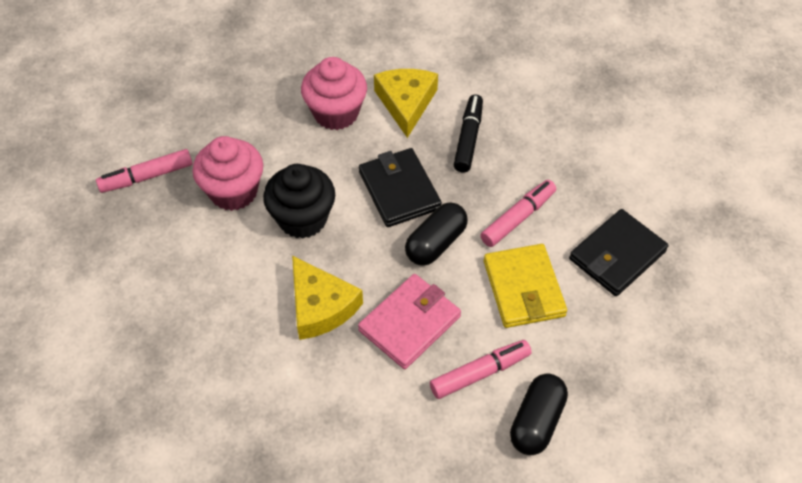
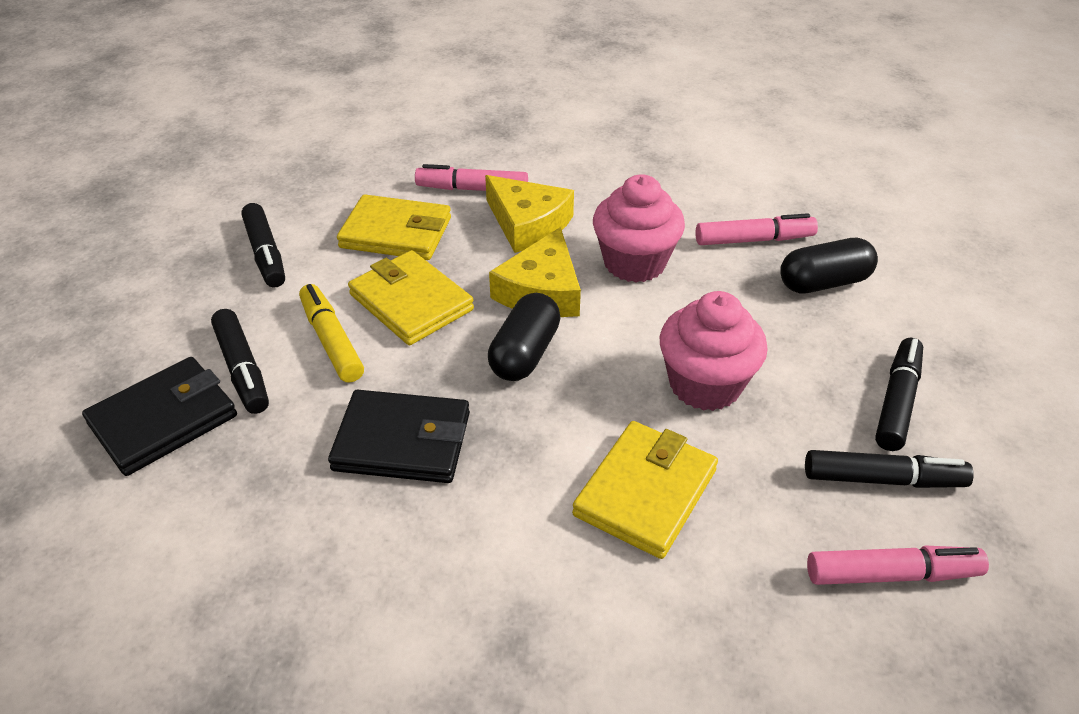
black cupcake: [263,164,335,239] = 1 -> none = 0
black marker: [454,94,483,172] = 1 -> [211,309,269,414] [241,203,285,288] [805,450,974,488] [875,338,923,451] = 4
pink wallet: [358,274,461,369] = 1 -> none = 0
yellow marker: none = 0 -> [299,284,364,383] = 1
yellow wallet: [484,244,567,328] = 1 -> [337,194,451,260] [348,250,474,345] [572,421,718,559] = 3

